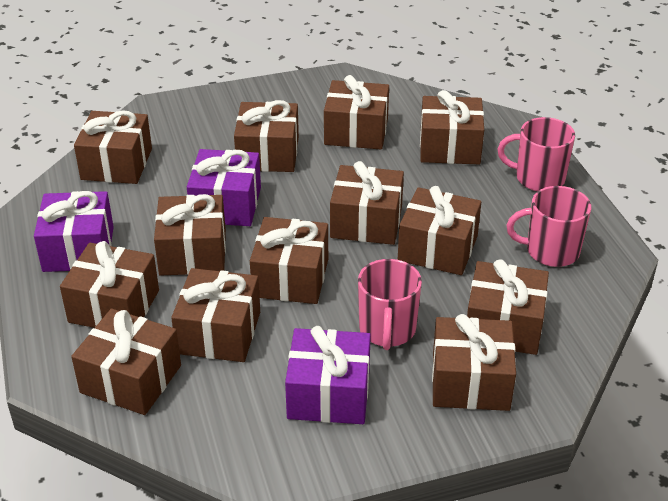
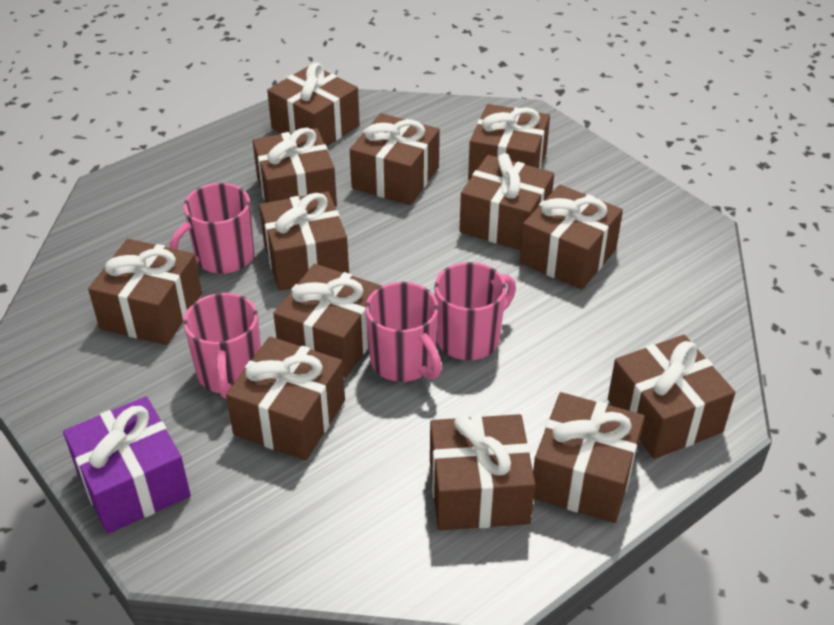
pink mug: [358,259,422,350] [497,117,575,191] [507,186,591,267] = 3 -> [170,183,254,274] [183,293,261,399] [365,282,442,382] [434,262,516,360] = 4
purple gift: [34,191,114,272] [187,149,261,226] [285,326,371,424] = 3 -> [63,396,191,534] = 1

